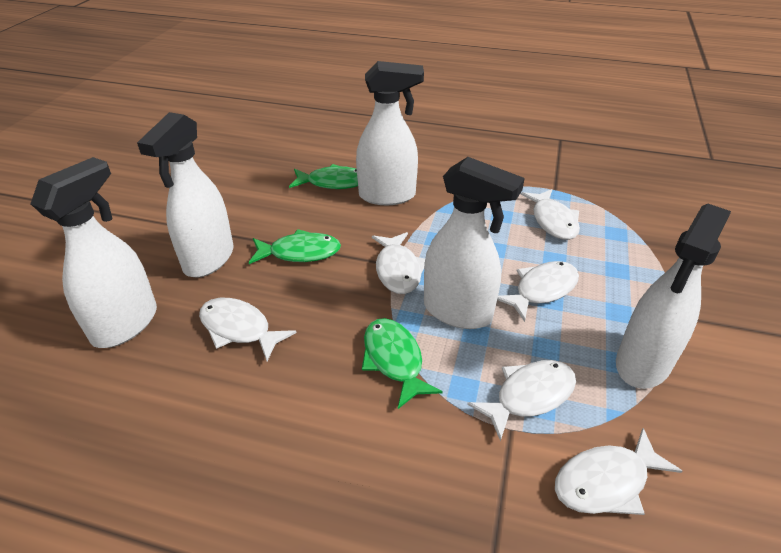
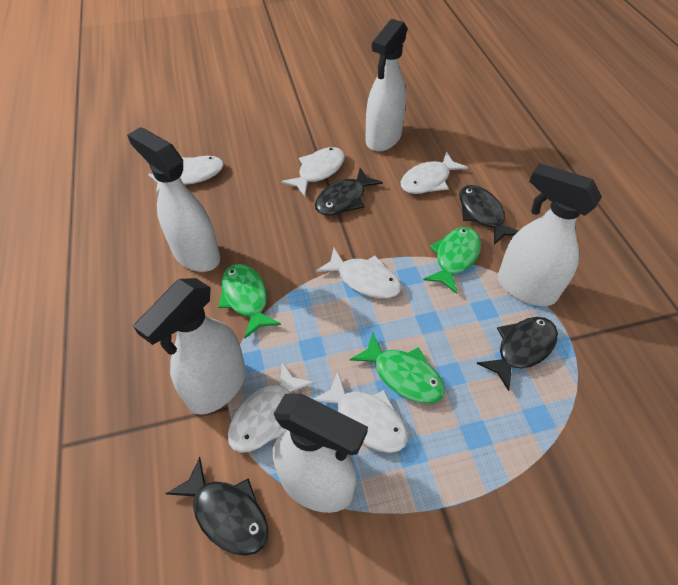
black fish: none = 0 -> [166,457,268,556] [315,168,383,215] [459,185,518,245] [477,317,558,391] = 4

